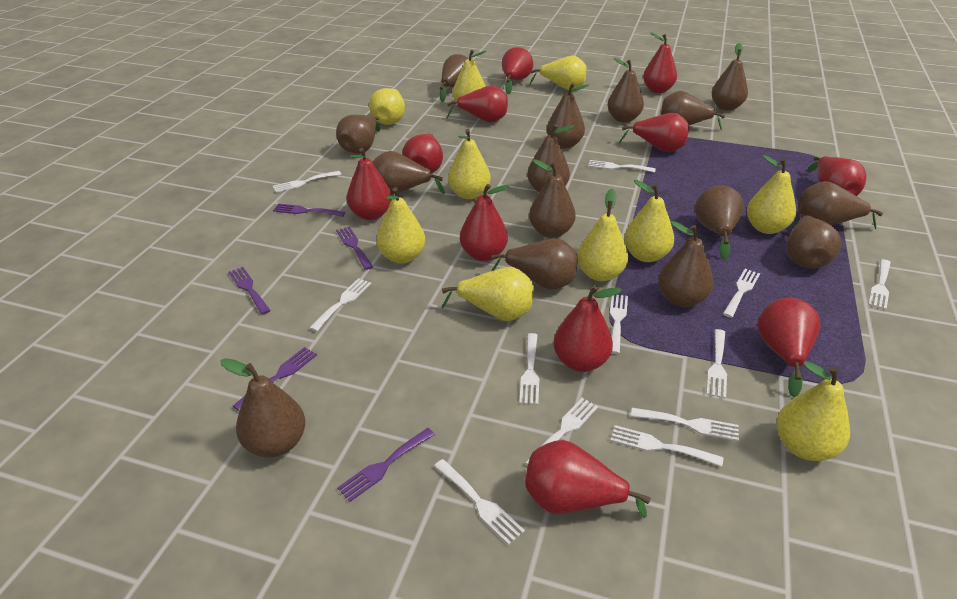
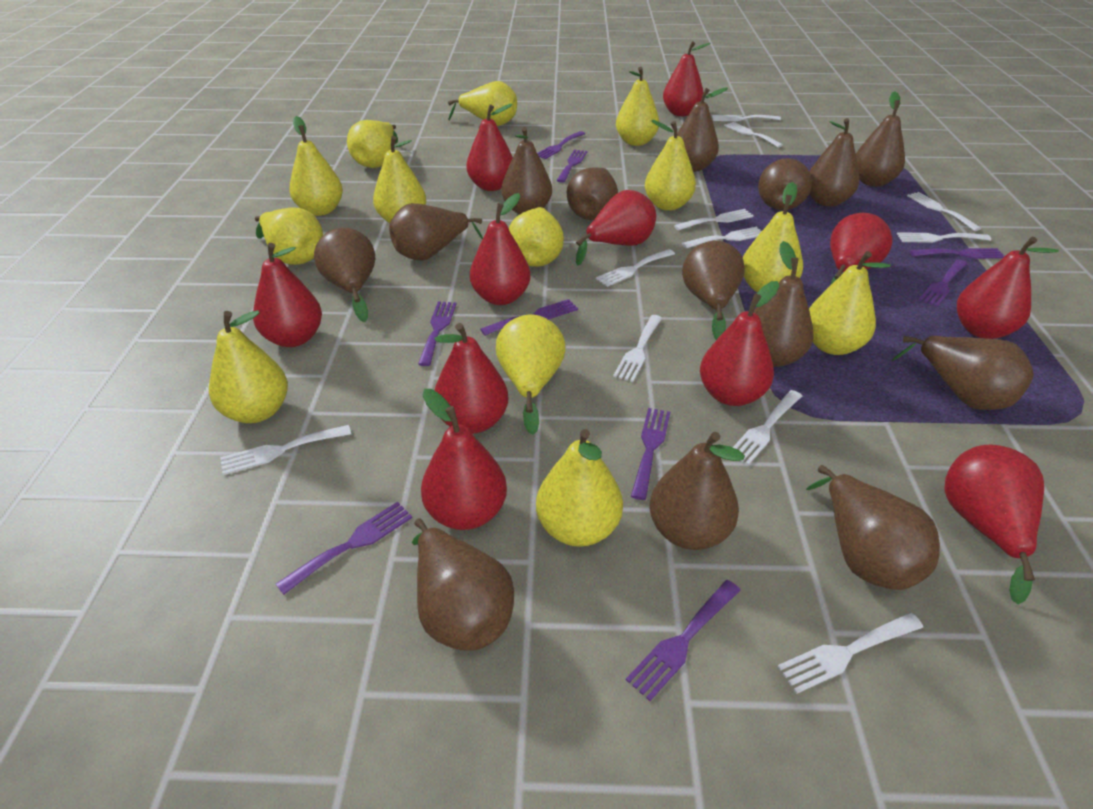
brown pear: [220,358,305,457] [336,115,380,154] [372,151,445,194] [440,54,468,102] [491,238,578,290] [527,124,574,192] [529,159,576,238] [547,83,589,148] [608,58,644,122] [658,221,713,307] [661,91,725,130] [695,185,744,260] [712,43,748,111] [787,214,842,269] [799,181,883,229] = 15 -> [314,228,375,322] [389,203,483,261] [412,519,514,651] [501,127,552,214] [567,167,618,220] [650,432,745,550] [677,87,728,172] [682,241,745,340] [754,241,814,367] [758,158,812,210] [806,465,940,590] [809,118,859,206] [856,91,905,187] [892,336,1034,410] = 14
purple fork: [228,267,271,315] [233,347,317,411] [273,203,345,217] [336,227,373,270] [337,428,435,502] = 5 -> [276,502,413,595] [418,301,456,366] [480,299,578,336] [537,131,585,159] [556,149,587,183] [626,580,741,701] [631,408,670,500] [910,248,1005,259] [919,259,967,307] = 9
white fork: [272,171,341,193] [310,278,371,332] [434,459,525,545] [519,333,539,405] [525,398,598,466] [588,160,656,173] [610,294,628,354] [611,425,723,467] [631,408,739,441] [706,329,727,399] [723,269,760,318] [868,259,891,310] = 12 -> [220,425,351,475] [596,249,675,287] [613,315,662,382] [674,209,754,231] [682,227,762,249] [712,115,781,121] [724,122,783,148] [733,390,802,465] [777,613,923,694] [897,232,991,243] [907,192,981,231] = 11
yellow pear: [369,88,405,125] [376,187,426,264] [442,267,534,321] [448,129,491,199] [453,50,486,101] [529,56,587,90] [577,189,628,281] [624,180,674,262] [747,155,796,234] [777,361,850,461] = 10 -> [209,310,288,423] [255,207,323,265] [289,116,343,216] [347,120,398,168] [373,136,426,223] [448,81,517,126] [496,315,565,435] [509,207,564,267] [536,429,623,547] [616,67,659,146] [645,120,696,211] [743,182,803,292] [809,251,891,355] = 13

